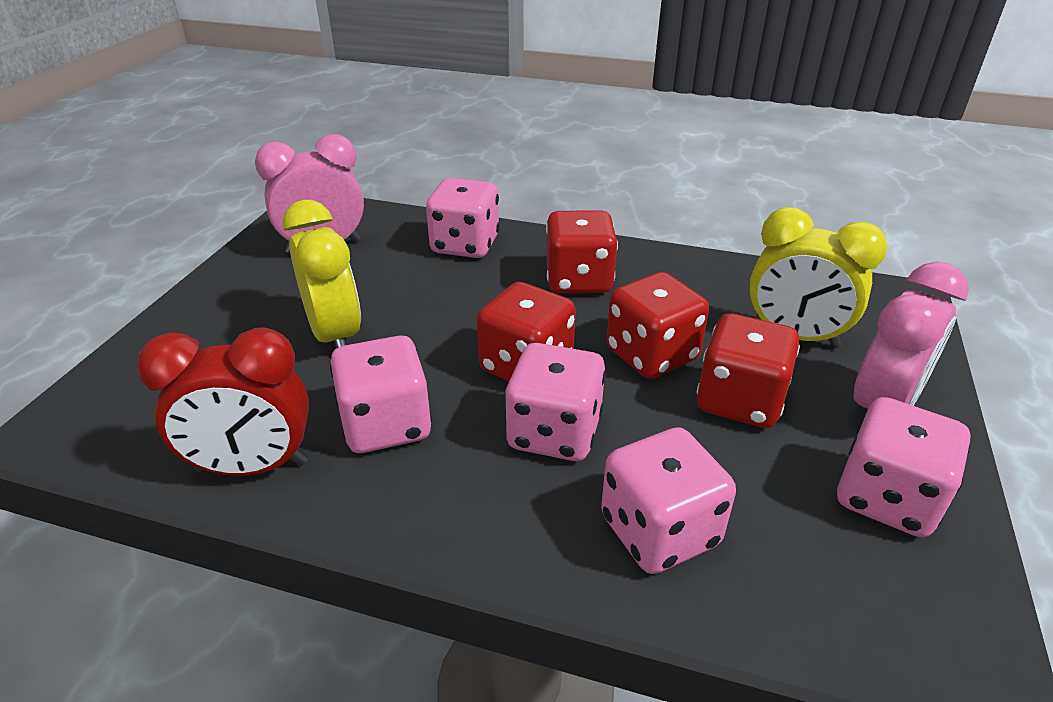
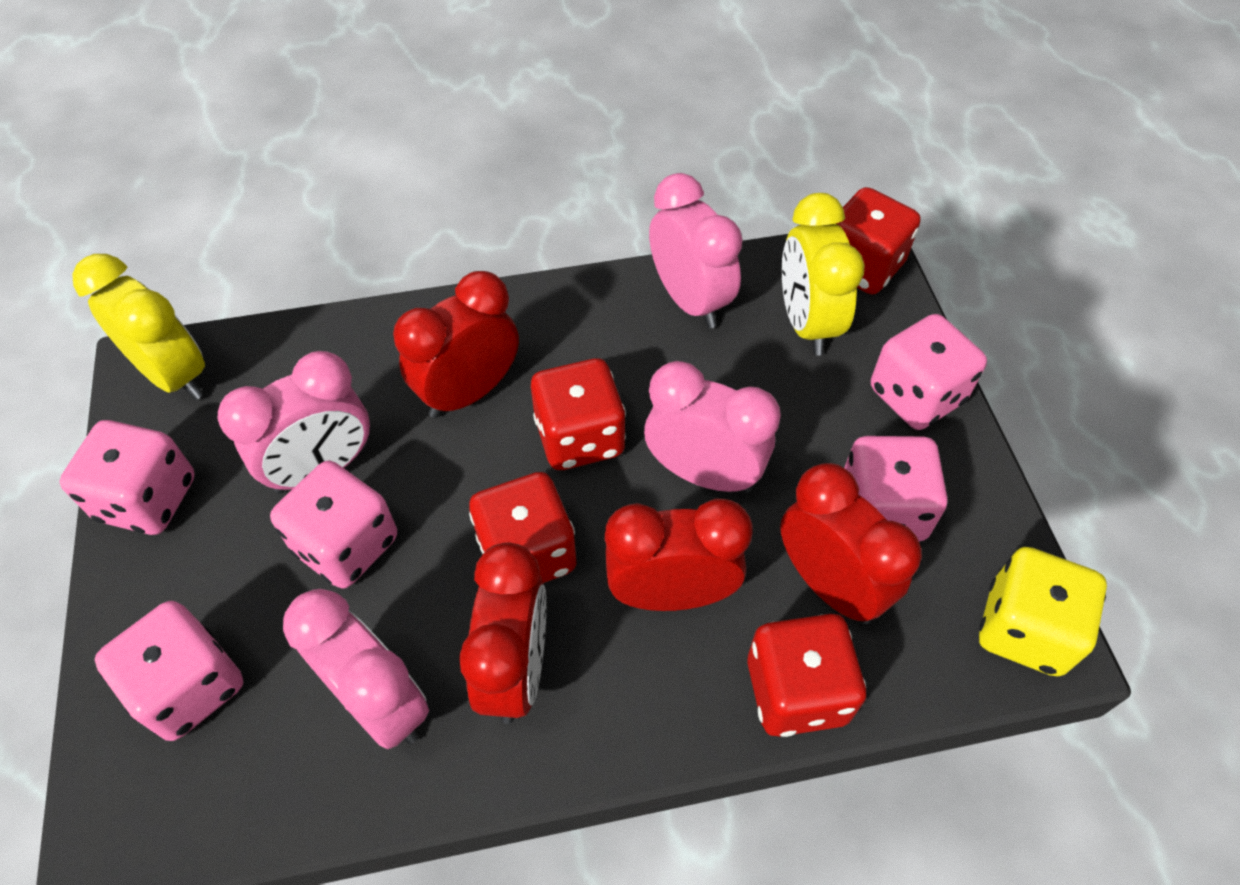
pink clock: [255,134,364,254] [854,261,969,409] = 2 -> [218,351,370,494] [283,589,429,749] [644,361,781,493] [649,173,743,329] = 4
red clock: [137,328,309,476] = 1 -> [393,271,519,418] [459,542,546,724] [605,498,753,611] [780,463,922,624] = 4
yellow dice: none = 0 -> [979,547,1107,677] = 1

